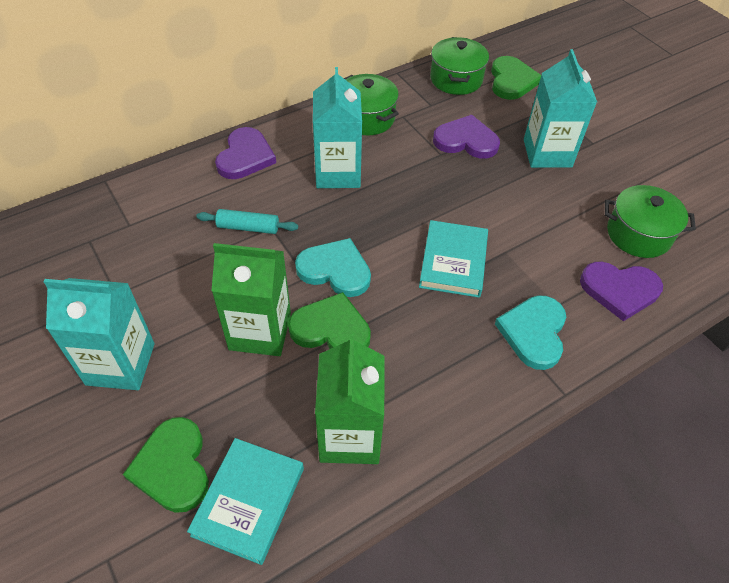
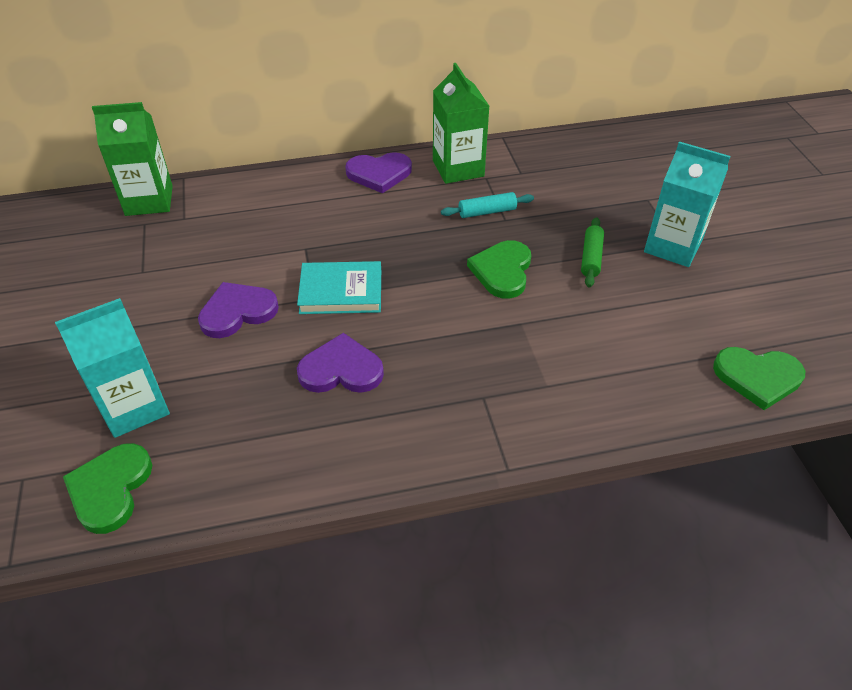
green pot: [344,74,399,135] [430,37,489,95] [605,185,696,258] = 3 -> none = 0
green rolling pin: none = 0 -> [581,217,604,287] = 1
turquoise book: [187,438,304,565] [419,220,488,298] = 2 -> [297,261,381,314] = 1
turquoise carton: [43,278,155,390] [313,67,362,188] [524,49,597,168] = 3 -> [55,298,170,438] [644,141,731,267] = 2
turquoise heart: [295,238,371,297] [495,295,566,370] = 2 -> none = 0

